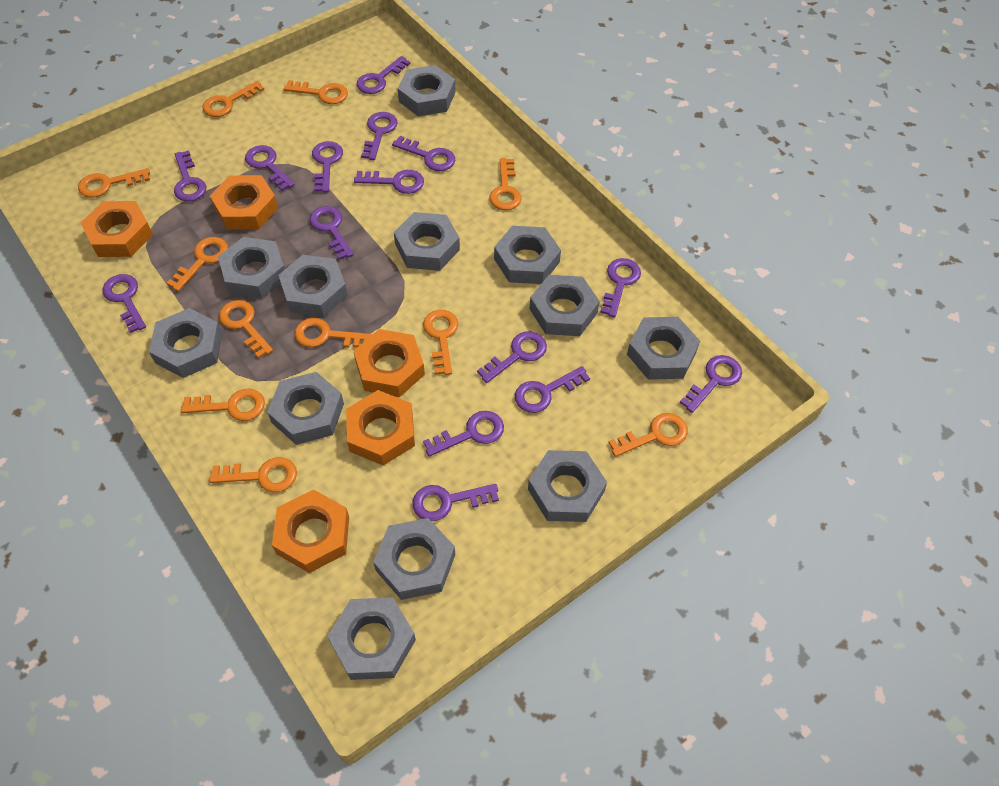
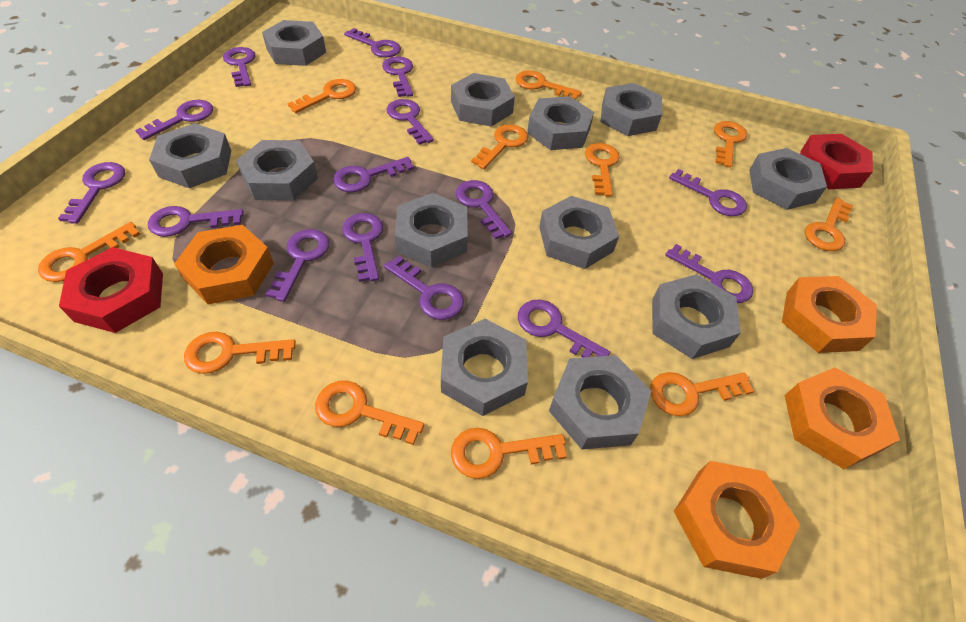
orange nut: [81,201,153,257] [210,175,278,230] [272,490,349,573] [346,390,415,466] [354,329,425,397] = 5 -> [174,225,274,305] [674,461,800,579] [782,276,877,353] [785,367,900,469] = 4
red nut: none = 0 -> [59,247,163,333] [800,134,873,189] = 2

